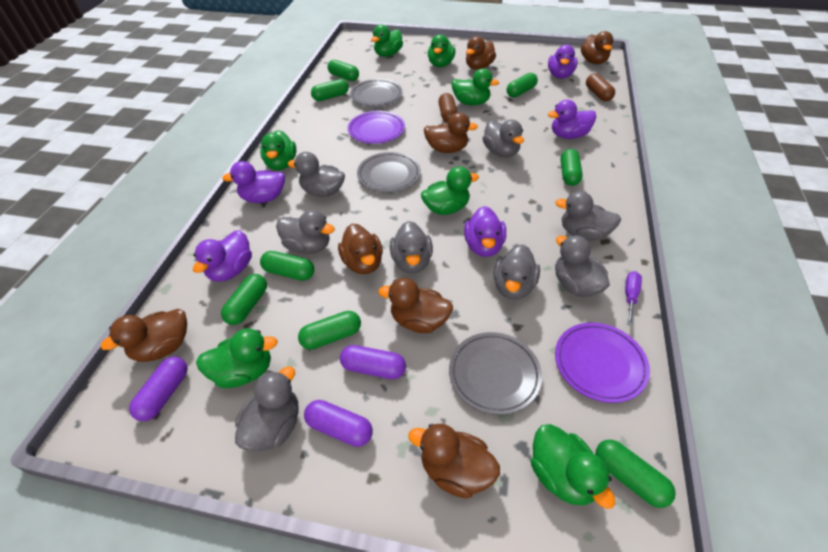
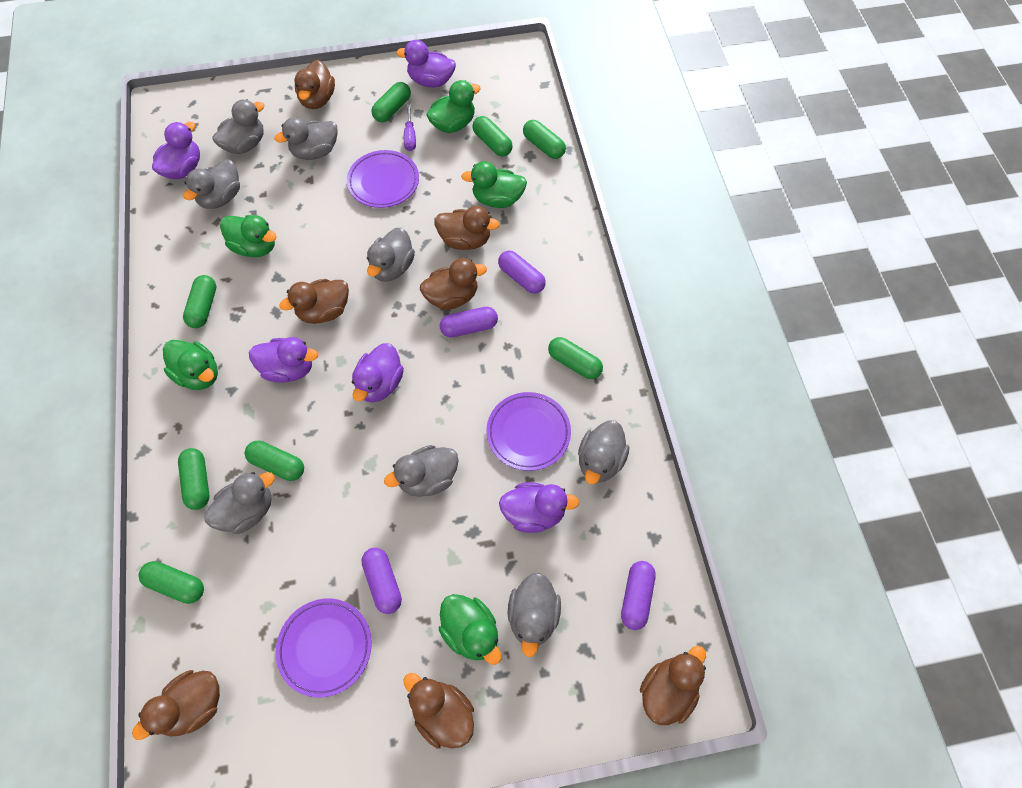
brown capsule: [438,93,458,123] [586,73,615,101] = 2 -> none = 0
green duck: [196,328,278,388] [260,130,296,170] [371,24,403,57] [421,166,479,215] [428,34,456,67] [451,68,499,105] [531,424,615,509] = 7 -> [163,340,218,390] [220,215,277,257] [427,80,481,133] [439,594,501,665] [461,161,527,208] = 5
grey plate: [350,79,403,106] [357,152,421,192] [449,332,542,415] = 3 -> none = 0
purple capsule: [129,357,188,421] [304,400,373,447] [340,345,406,379] = 3 -> [361,548,402,614] [440,307,498,337] [498,251,546,294] [621,561,656,630] = 4
purple plate: [348,111,405,144] [555,322,650,403] = 2 -> [276,599,372,698] [347,150,419,208] [486,392,571,471] = 3

